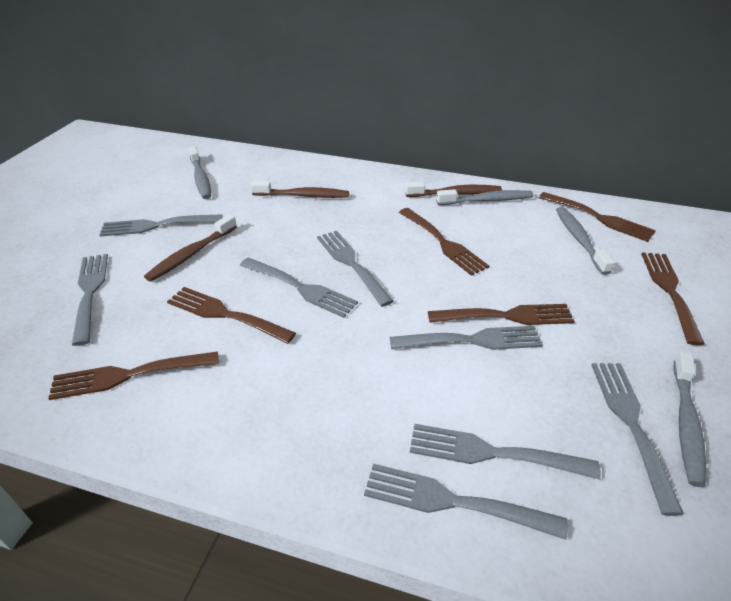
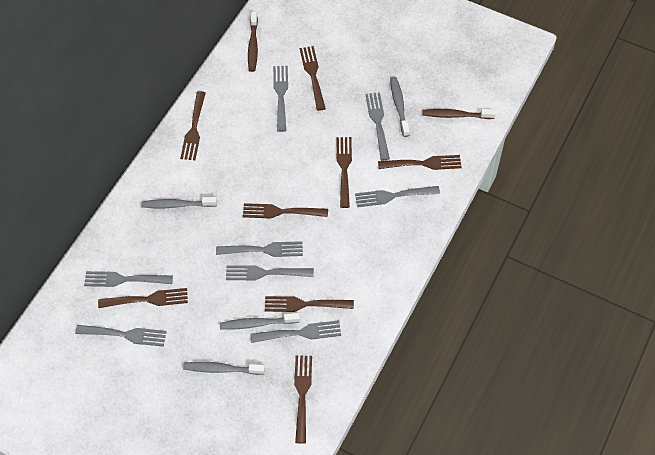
brown fork: [48,351,219,400] [167,287,296,344] [399,208,489,276] [428,304,575,325] [539,192,656,242] [641,253,705,345] = 6 -> [98,288,188,308] [180,91,206,160] [243,203,328,219] [265,296,354,312] [294,355,312,444] [300,46,326,111] [337,137,352,208] [378,155,462,170] = 8
brown toothbrush: [144,214,237,282] [251,181,349,198] [405,182,502,197] = 3 -> [248,12,258,72] [422,109,496,119] = 2

